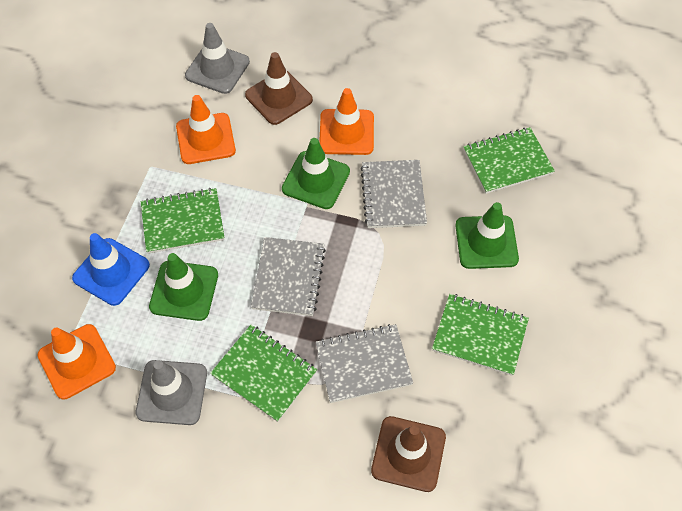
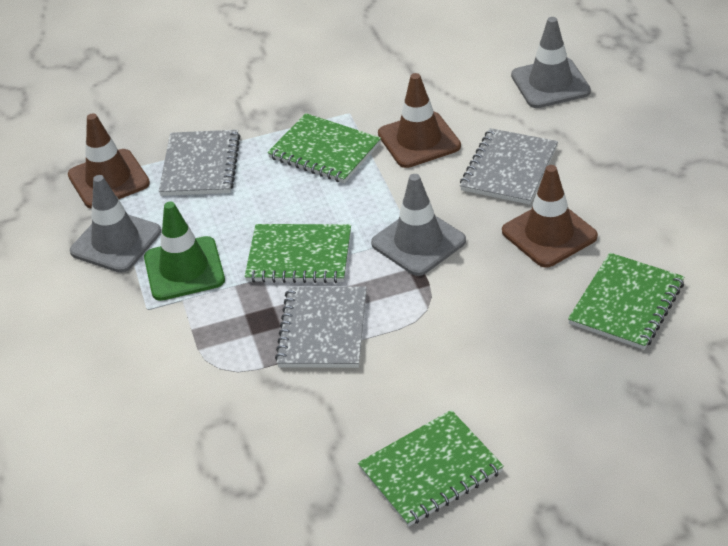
blue traffic cone: [72,233,150,306] = 1 -> none = 0
brown traffic cone: [245,52,313,125] [371,416,446,492] = 2 -> [68,113,150,209] [378,73,461,168] [502,165,598,268] = 3
green traffic cone: [149,253,218,321] [282,138,350,209] [455,202,519,269] = 3 -> [144,201,225,301] = 1
grey traffic cone: [136,360,207,425] [185,23,250,94] = 2 -> [70,175,161,273] [371,174,466,276] [511,17,591,108] = 3
orange traffic cone: [38,324,116,399] [176,95,236,164] [319,88,374,155] = 3 -> none = 0

